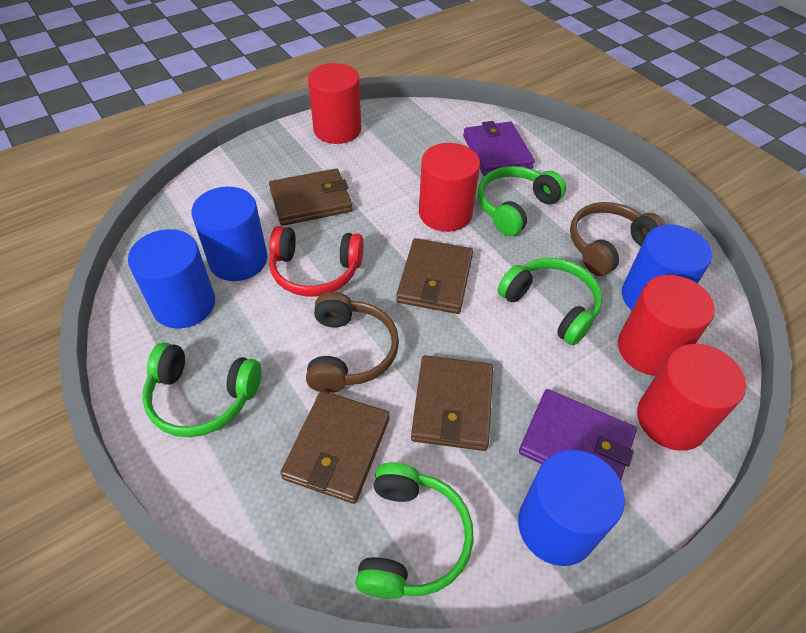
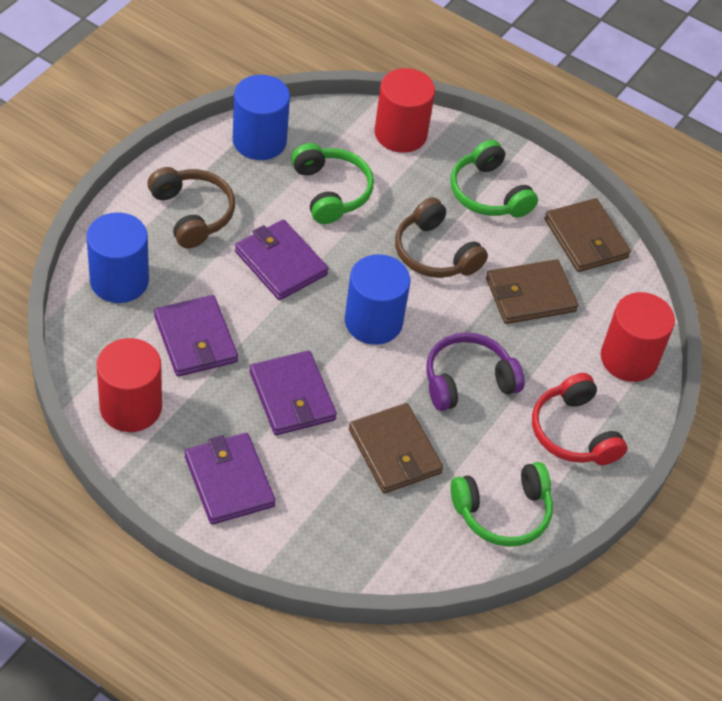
blue cylinder: [128,229,215,329] [191,187,267,281] [518,450,625,566] [622,225,712,310] = 4 -> [86,212,149,303] [233,75,290,160] [345,254,410,345] = 3
brown wallet: [269,169,352,226] [280,391,390,504] [396,238,473,314] [411,355,493,451] = 4 -> [349,403,443,493] [486,259,578,324] [545,198,631,272] = 3
green headphones: [142,343,261,437] [355,462,474,599] [478,166,566,236] [498,258,602,345] = 4 -> [291,143,374,224] [450,140,538,218] [450,462,553,547] = 3
purple headphones: none = 0 -> [426,332,525,411] = 1
purple wallet: [463,121,535,176] [519,389,637,481] = 2 -> [154,295,238,377] [185,433,276,525] [235,219,328,300] [250,351,337,435] = 4
red cylinder: [308,63,361,144] [419,143,480,232] [618,275,715,376] [637,344,746,451] = 4 -> [96,338,162,432] [375,68,435,153] [601,292,675,382] = 3

